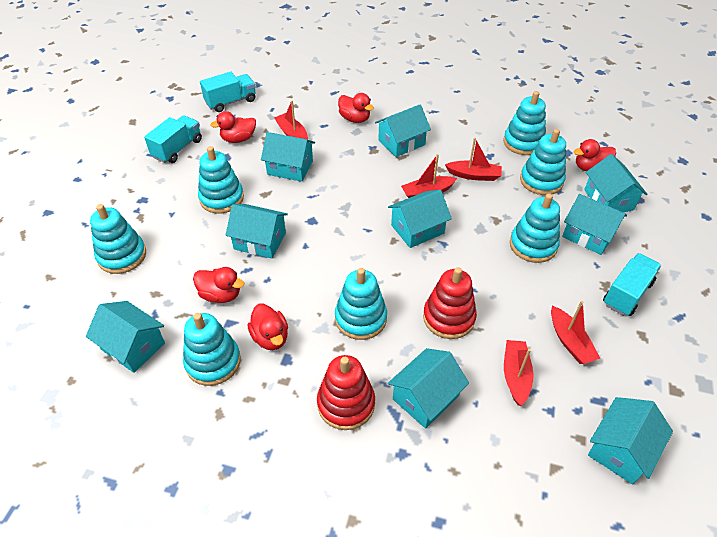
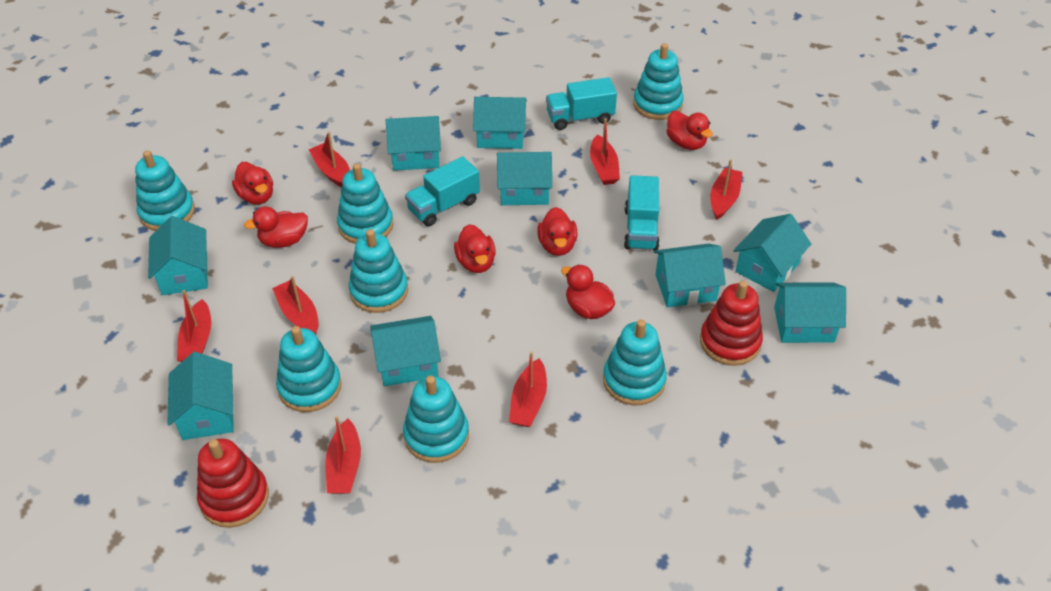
red boat: [274,101,308,140] [401,154,457,198] [445,138,502,181] [504,340,533,406] [551,301,600,364] = 5 -> [177,290,211,362] [272,276,318,334] [308,132,350,188] [325,416,361,494] [509,352,547,427] [590,118,620,185] [710,159,742,220] = 7
red duck: [193,267,244,303] [210,111,256,143] [248,304,288,350] [338,93,374,123] [574,139,616,171] = 5 -> [232,162,273,204] [244,206,308,248] [454,224,496,273] [537,207,578,256] [561,264,615,319] [666,111,713,150] = 6

